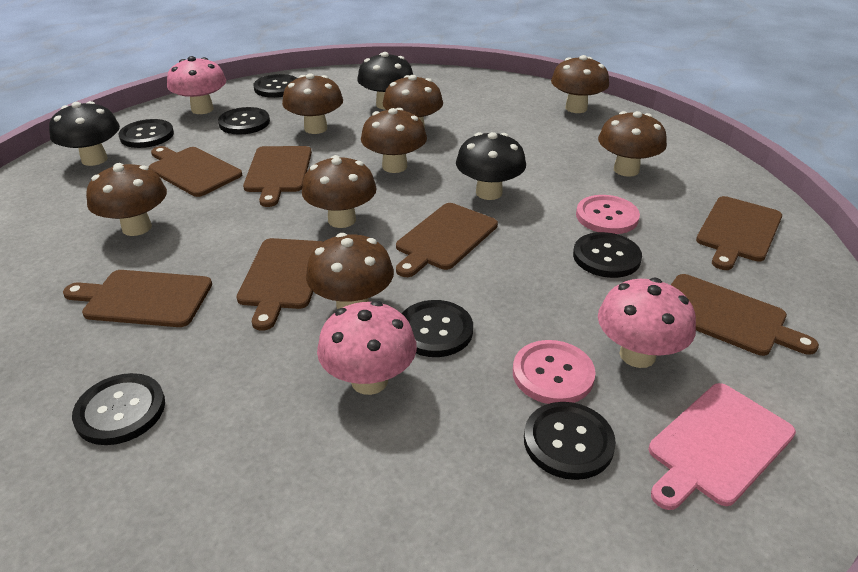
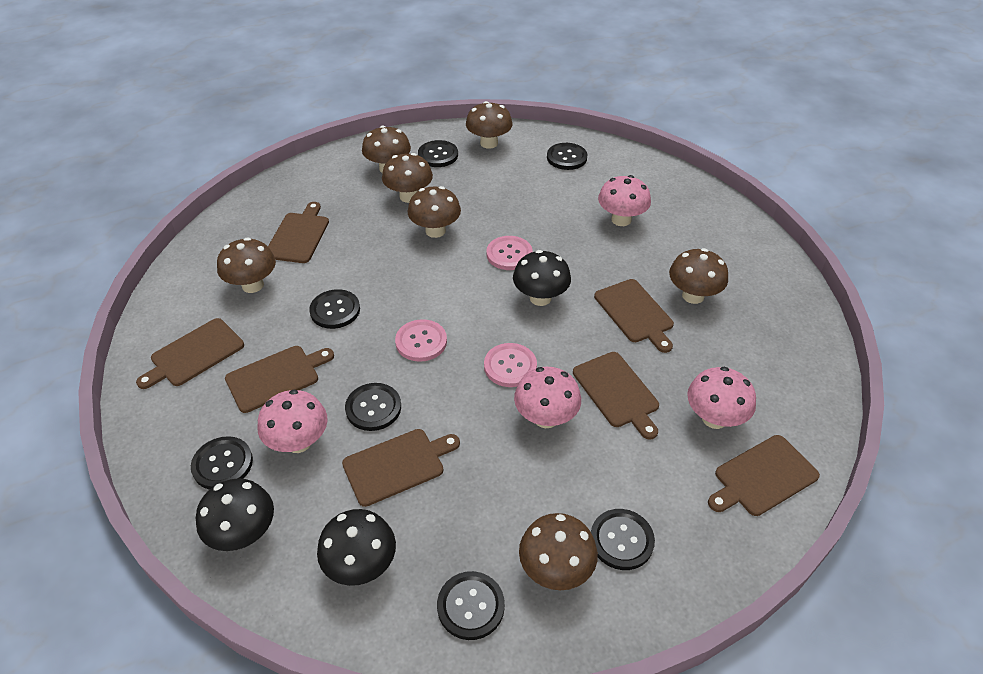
brown mushroom: [86,163,167,236] [282,73,343,134] [302,155,377,228] [306,233,394,309] [361,108,427,173] [383,75,443,128] [551,55,609,113] [598,111,667,177] = 8 -> [217,237,276,293] [362,125,411,173] [382,153,433,203] [408,186,461,238] [466,101,512,149] [519,513,598,590] [669,248,728,304] = 7
pink button: [513,340,596,404] [576,195,640,234] = 2 -> [395,319,447,362] [484,343,537,387] [486,236,533,270] = 3
pink cutting board: [649,383,796,510] = 1 -> none = 0
pink mushroom: [167,56,226,114] [317,301,417,395] [598,278,696,368] = 3 -> [258,390,328,453] [514,367,581,428] [598,175,651,226] [687,367,756,429] = 4

